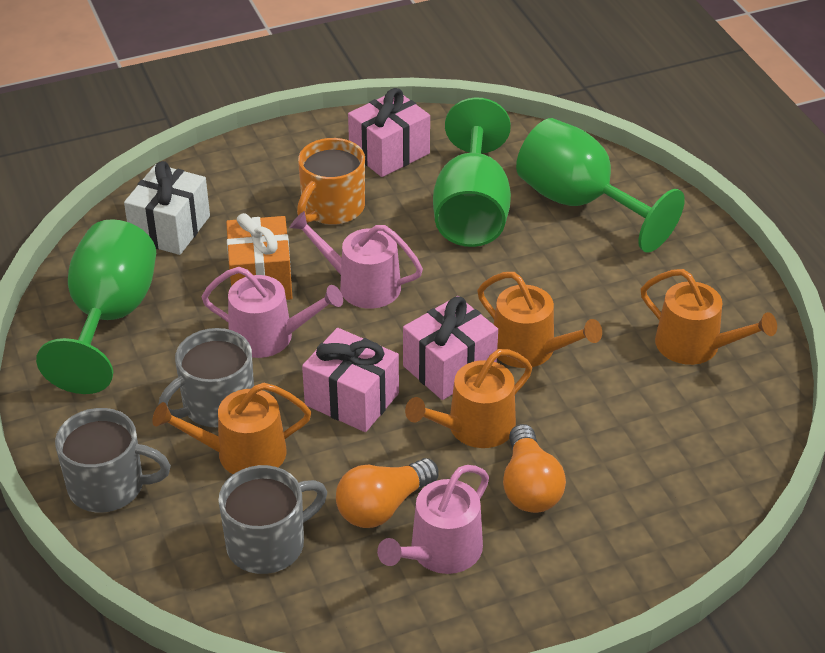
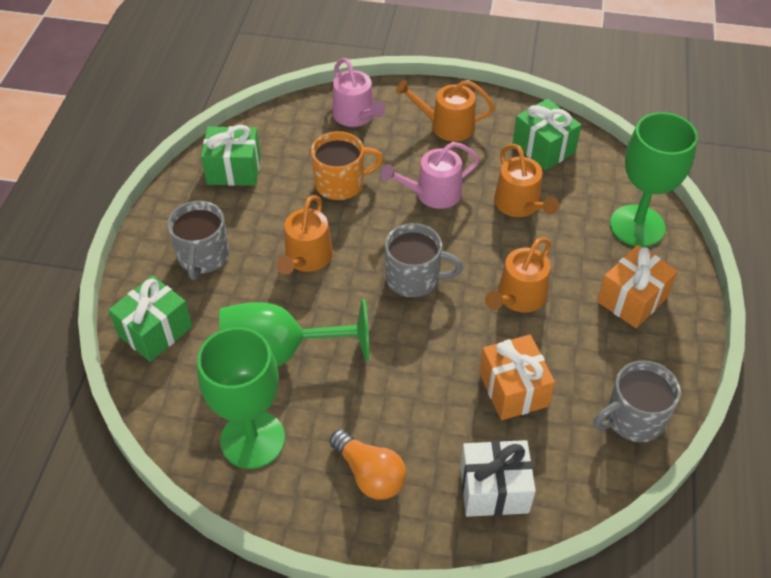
green gift: none = 0 -> [108,276,192,362] [201,125,261,186] [513,99,582,170] = 3
orange gift: [226,213,293,300] = 1 -> [479,335,555,420] [597,245,678,328] = 2
orange light bulb: [336,458,439,528] [503,424,566,513] = 2 -> [330,429,406,500] = 1
pink gift: [302,328,399,432] [348,88,430,177] [403,296,498,400] = 3 -> none = 0
pink watering can: [202,267,343,358] [289,211,423,309] [377,465,489,574] = 3 -> [332,58,386,127] [381,142,479,209] = 2

